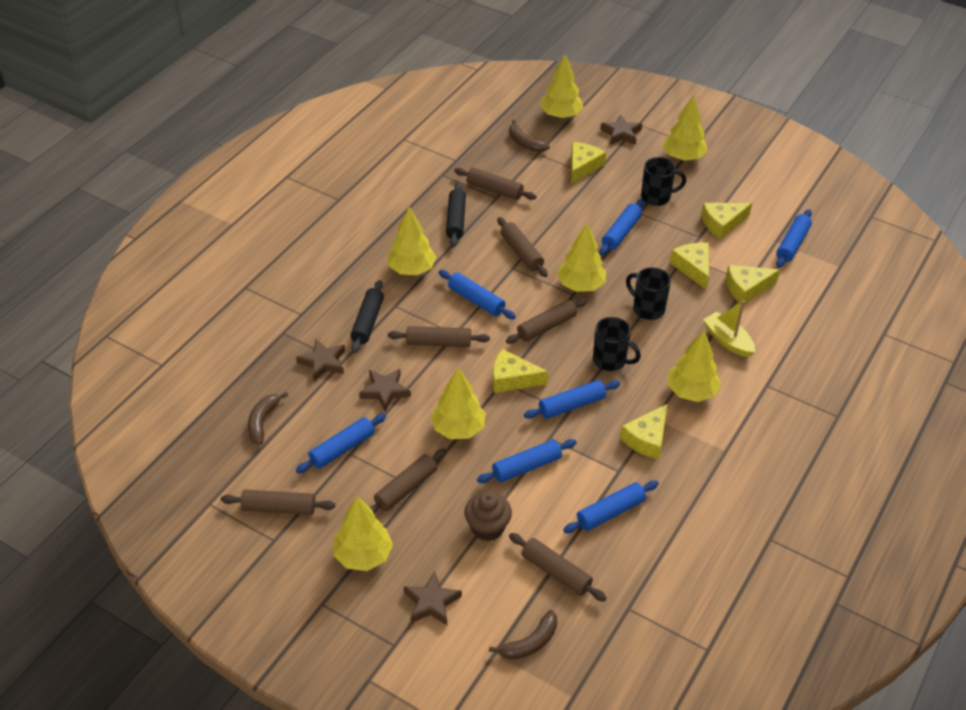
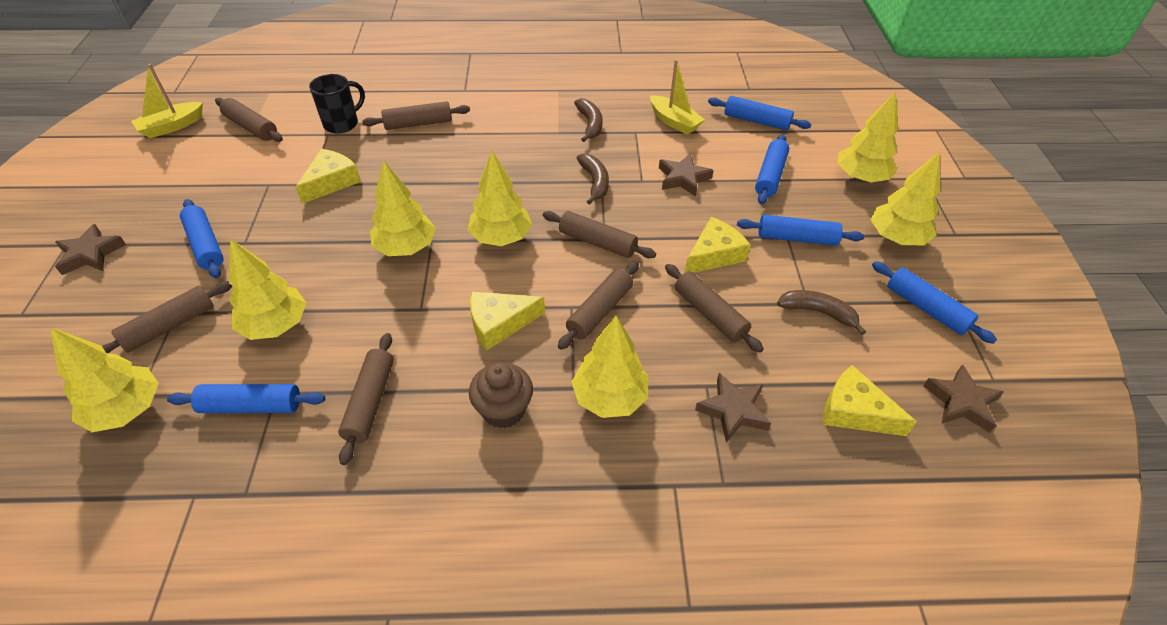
black mug: [593,317,641,371] [626,267,671,320] [641,157,686,206] = 3 -> [309,74,365,134] = 1
black rolling pin: [350,280,384,353] [446,183,466,247] = 2 -> none = 0
blue rolling pin: [296,413,386,473] [439,270,516,319] [477,439,577,483] [524,380,620,419] [563,480,659,533] [599,199,644,255] [776,209,812,268] = 7 -> [167,384,325,413] [180,199,223,279] [708,96,811,131] [737,215,864,246] [755,134,789,204] [872,261,997,344] = 6
yellow boat: [703,300,755,357] = 1 -> [131,64,203,138] [650,59,705,135] = 2
yellow cheese: [493,349,549,393] [571,142,606,184] [620,404,668,459] [670,243,709,290] [701,203,752,239] [726,265,780,304] = 6 -> [295,149,361,204] [470,291,545,350] [685,217,751,273] [823,365,917,436] = 4

